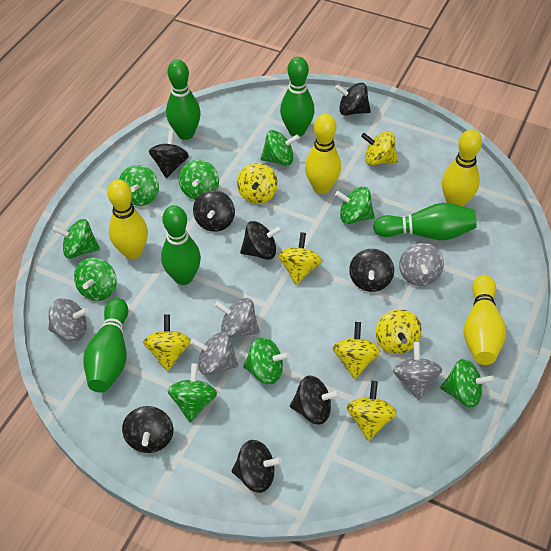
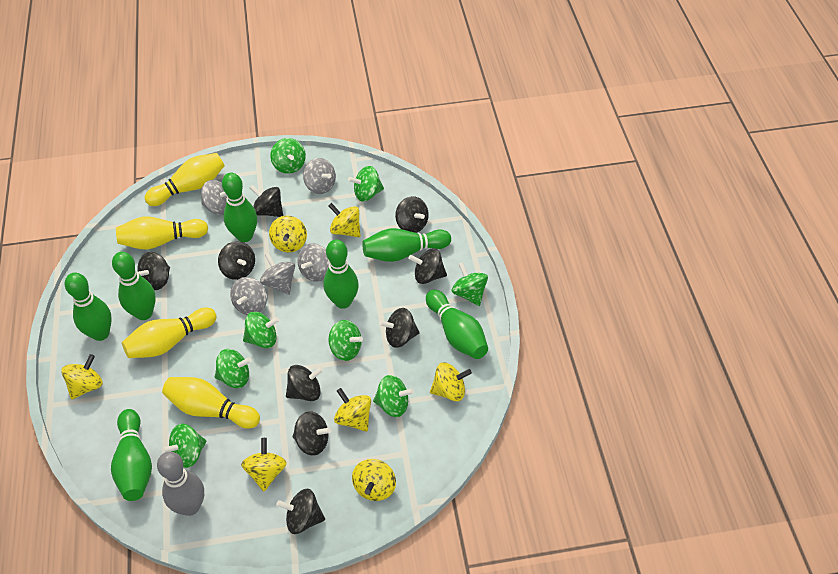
black spinning top: [122,406,173,453] [149,130,189,178] [193,190,235,232] [232,440,282,493] [240,221,282,260] [290,375,340,425] [335,83,371,116] [349,249,394,292] = 8 -> [138,252,170,290] [218,241,255,280] [249,185,283,217] [276,489,325,534] [286,365,323,401] [293,411,331,456] [379,308,420,348] [395,196,429,233] [408,248,447,284] = 9
green bowling pin: [83,298,128,392] [161,205,201,285] [166,60,201,140] [280,57,314,137] [373,203,477,240] = 5 -> [65,273,112,341] [111,409,152,501] [112,252,156,320] [222,173,257,242] [324,239,359,309] [362,228,451,262] [426,290,488,359] = 7
green spinning top: [52,219,100,259] [74,258,117,301] [119,165,159,206] [167,363,217,422] [179,160,219,200] [243,337,290,385] [260,130,300,166] [335,187,375,224] [440,359,495,408] = 9 -> [162,424,206,468] [215,349,252,388] [243,312,280,348] [270,138,306,174] [328,320,363,361] [348,166,384,201] [373,375,414,417] [452,262,488,306] = 8
grey bowling pin: none = 0 -> [157,452,204,516] = 1

